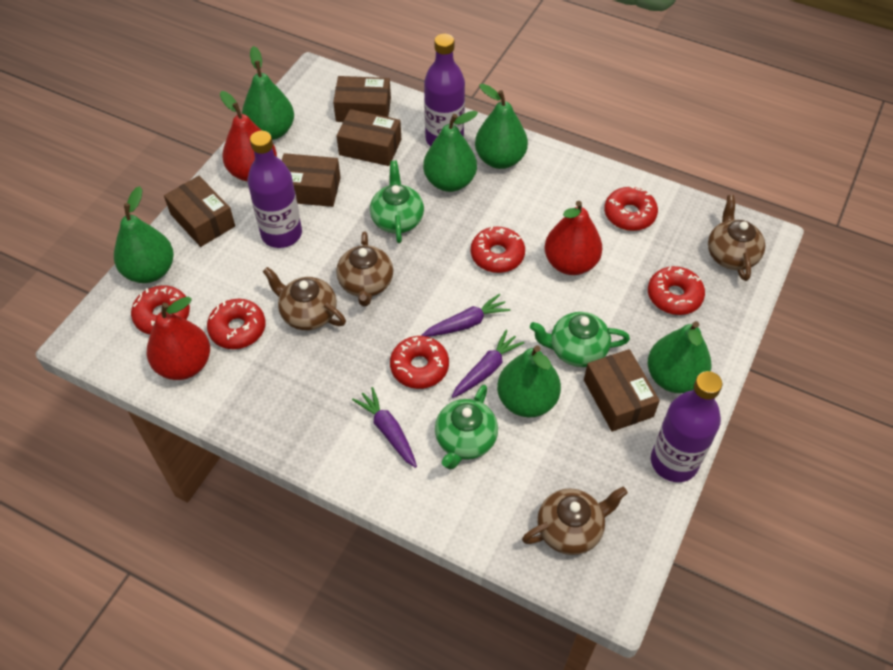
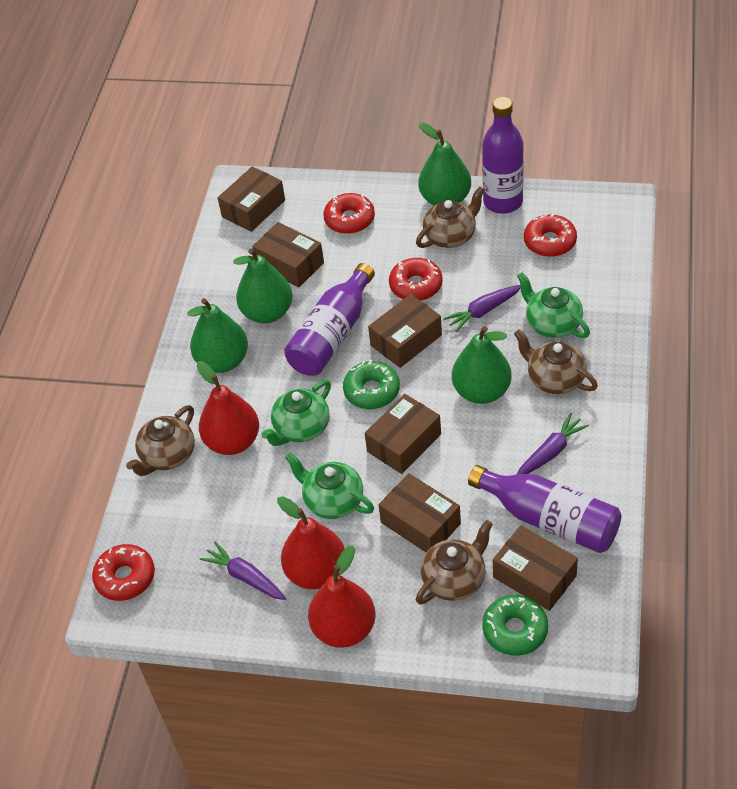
brown box: [164,176,235,247] [282,153,341,207] [333,76,391,122] [337,109,401,166] [584,349,660,432] = 5 -> [218,166,285,232] [252,222,324,287] [365,394,441,474] [368,294,442,368] [379,473,461,552] [493,525,578,611] = 6
green donut: none = 0 -> [343,360,400,409] [482,595,548,656] = 2
green pear: [114,186,174,283] [242,46,294,140] [423,111,478,192] [475,84,528,169] [497,346,561,417] [648,321,711,393] = 6 -> [187,298,248,373] [233,248,293,324] [418,123,471,206] [452,326,512,404] = 4
red donut: [131,285,190,334] [207,299,265,349] [390,336,449,389] [471,227,525,273] [604,186,658,231] [648,266,705,315] = 6 -> [92,544,155,601] [323,193,375,234] [389,258,443,301] [524,213,577,257] = 4

